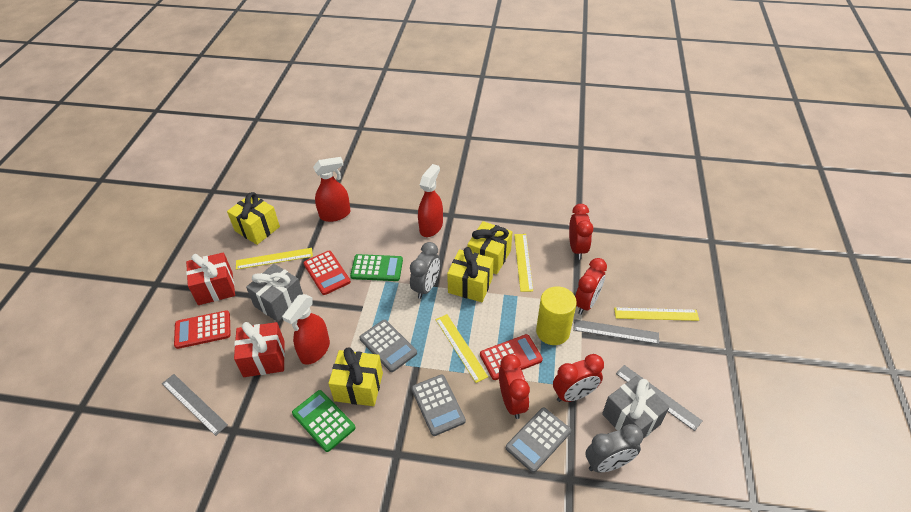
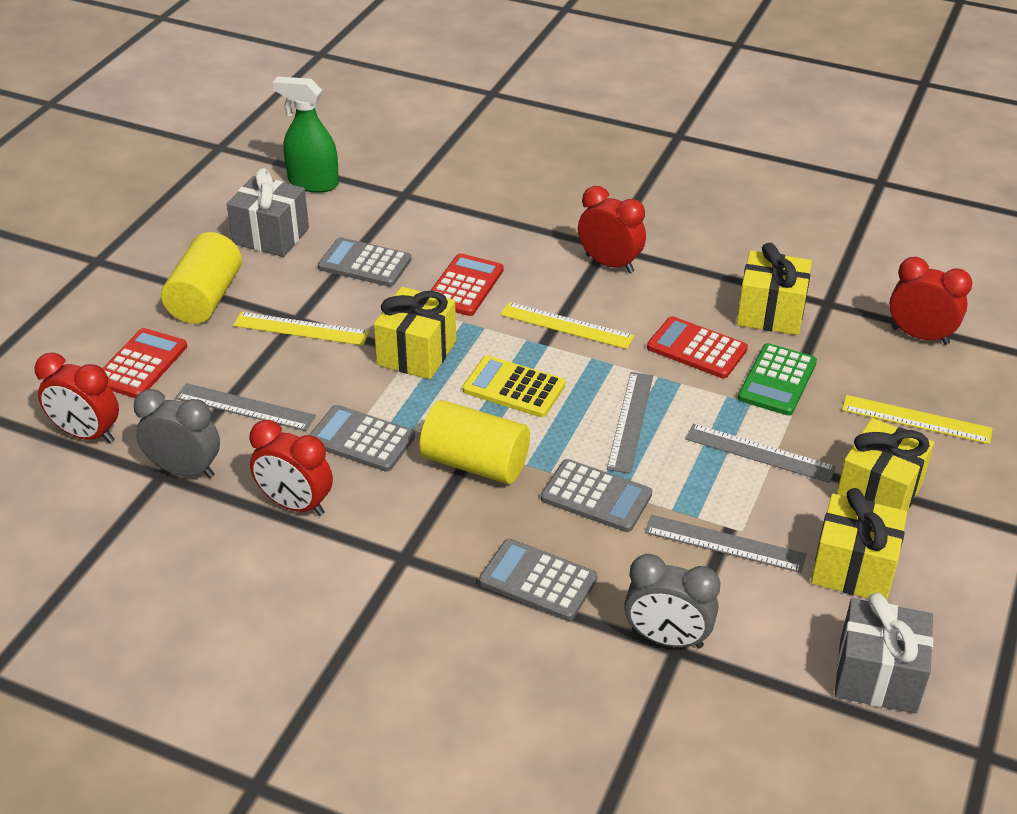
green calculator: [292,390,355,452] [350,254,403,281] = 2 -> [738,343,817,416] = 1
green spray bottle: none = 0 -> [272,77,339,193] = 1
grey calculator: [359,320,417,372] [411,374,466,436] [506,408,571,473] = 3 -> [309,405,415,472] [318,237,411,287] [479,539,598,621] [541,459,652,532] = 4
grey ruler: [162,374,228,436] [573,319,659,344] [616,365,702,431] = 3 -> [175,383,316,431] [607,372,653,474] [645,515,806,573] [685,424,836,483] = 4
red gift: [186,252,235,305] [234,322,285,377] = 2 -> none = 0
red spray bottle: [282,294,330,365] [313,157,351,222] [418,164,443,237] = 3 -> none = 0
yellow calculator: none = 0 -> [462,355,565,417] = 1
yellow cylinder: [536,286,577,345] = 1 -> [161,232,242,324] [420,400,530,484] = 2
yellow ruler: [236,248,313,270] [435,314,488,383] [514,234,533,292] [614,307,699,321] = 4 -> [233,312,370,345] [500,302,634,349] [842,395,993,444] = 3

